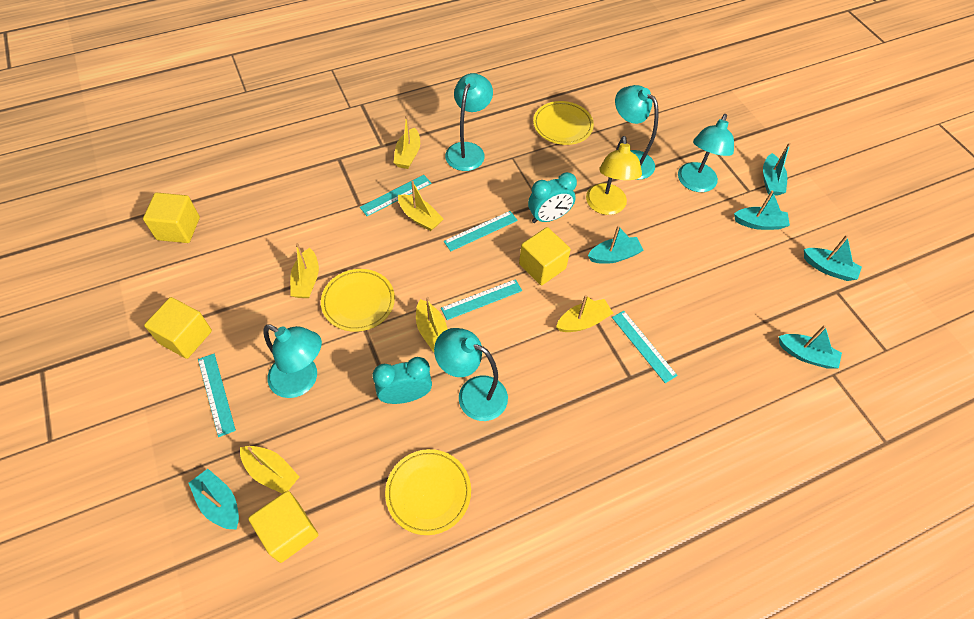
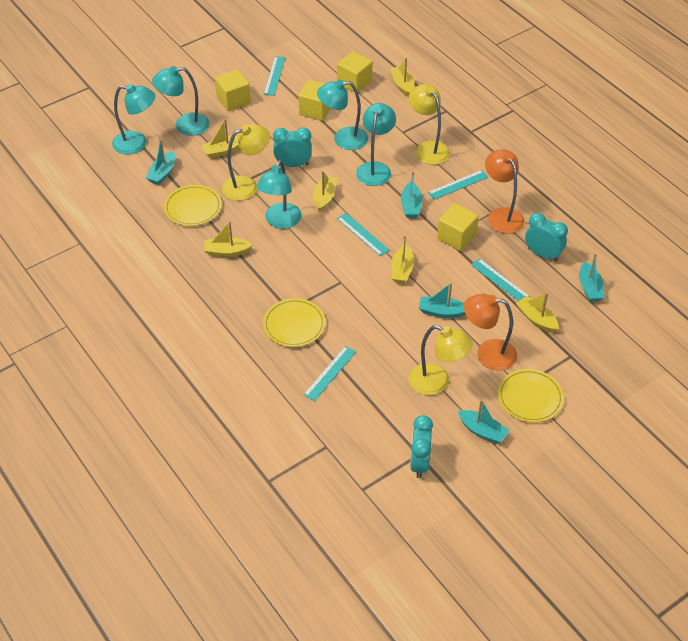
orange lamp: none = 0 -> [464,294,517,371] [485,149,524,234] = 2
turquoise boat: [189,469,239,529] [588,225,644,264] [734,190,790,230] [763,143,791,196] [779,325,842,368] [804,235,862,281] = 6 -> [145,139,176,185] [401,172,423,218] [419,283,465,318] [458,399,509,444] [579,253,605,302] = 5
turquoise clock: [373,357,432,404] [528,172,577,223] = 2 -> [273,127,312,167] [410,415,433,478] [525,213,568,261] = 3
yellow lamp: [586,136,642,215] = 1 -> [222,124,270,201] [409,84,450,165] [409,325,473,396] = 3

